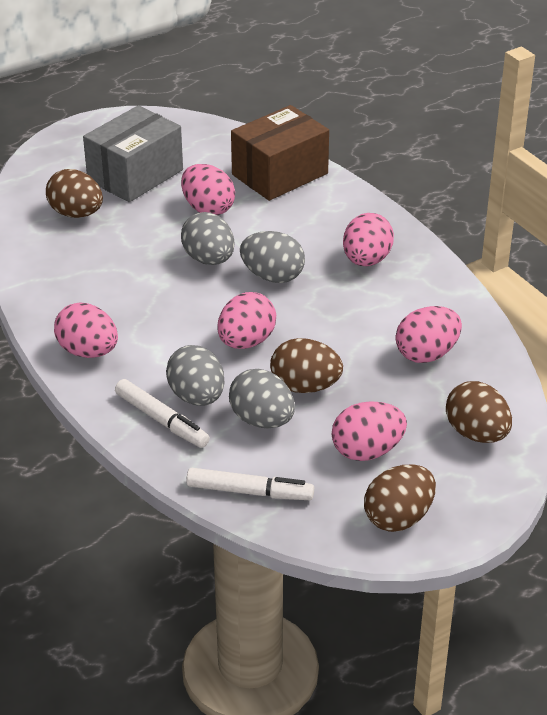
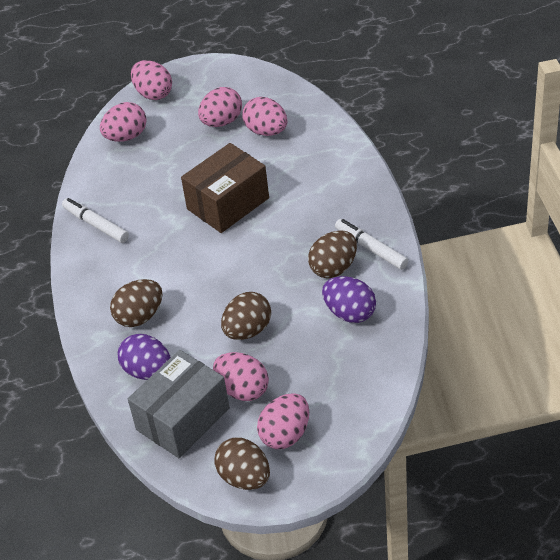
grey egg: [166,345,225,406] [181,212,234,265] [229,368,295,429] [240,231,305,283] = 4 -> none = 0
purple egg: none = 0 -> [118,334,171,380] [322,276,376,323] = 2

